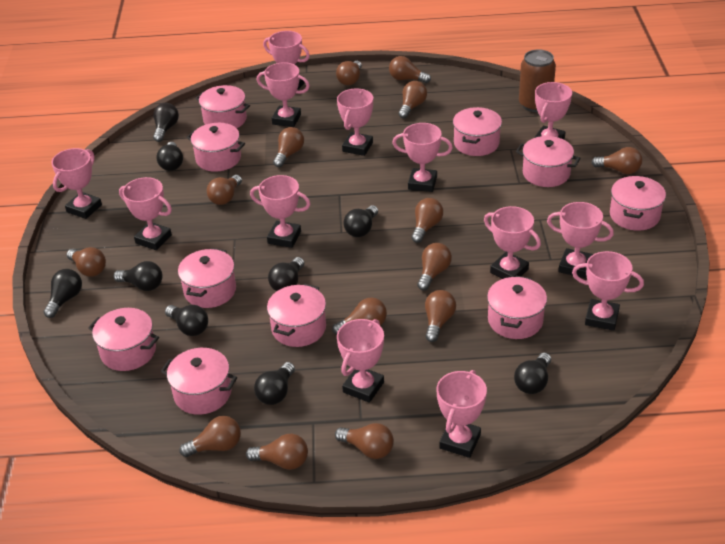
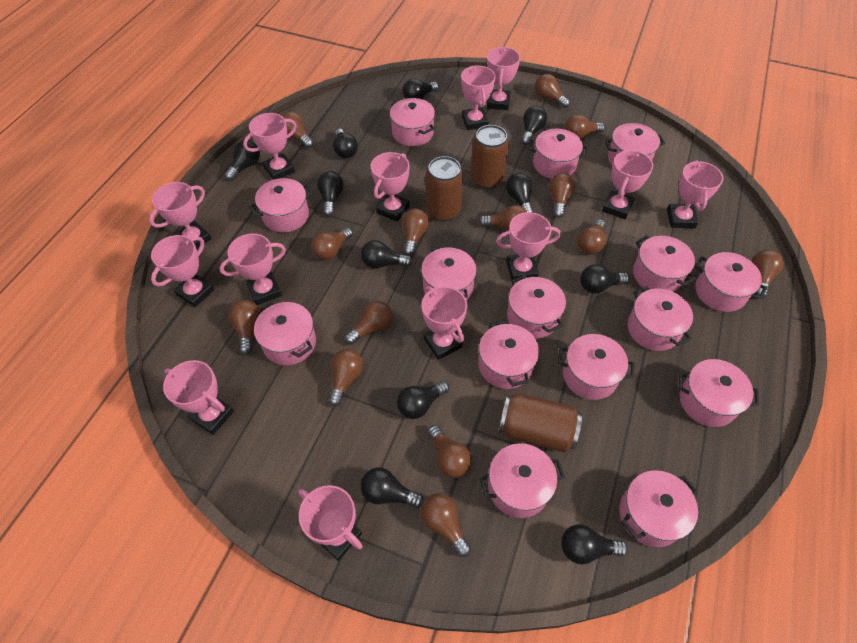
black light bulb: [44,269,82,318] [114,261,163,291] [153,103,179,142] [157,142,183,171] [165,305,208,336] [254,362,295,405] [268,257,304,291] [343,205,378,237] [514,352,551,394] = 9 -> [225,141,260,181] [317,171,344,216] [333,129,358,159] [360,467,424,508] [361,240,412,269] [397,381,449,419] [403,78,438,99] [506,173,533,213] [521,106,547,145] [561,524,628,565] [580,264,629,294] = 11
brown can: [519,49,556,112] = 1 -> [425,156,463,221] [470,125,509,189] [499,394,582,452] = 3
pink pot: [88,308,159,371] [161,348,237,415] [178,248,236,308] [186,123,245,172] [195,85,250,128] [267,284,326,347] [453,107,502,156] [487,276,547,339] [516,136,581,187] [610,176,666,231] = 10 -> [249,178,313,232] [254,302,316,365] [390,98,435,146] [421,245,477,300] [479,320,539,389] [479,443,565,518] [507,275,566,338] [528,129,588,179] [558,334,635,400] [605,123,665,165] [619,470,698,547] [628,286,693,351] [633,235,696,292] [679,359,759,427] [695,252,767,312] = 15

